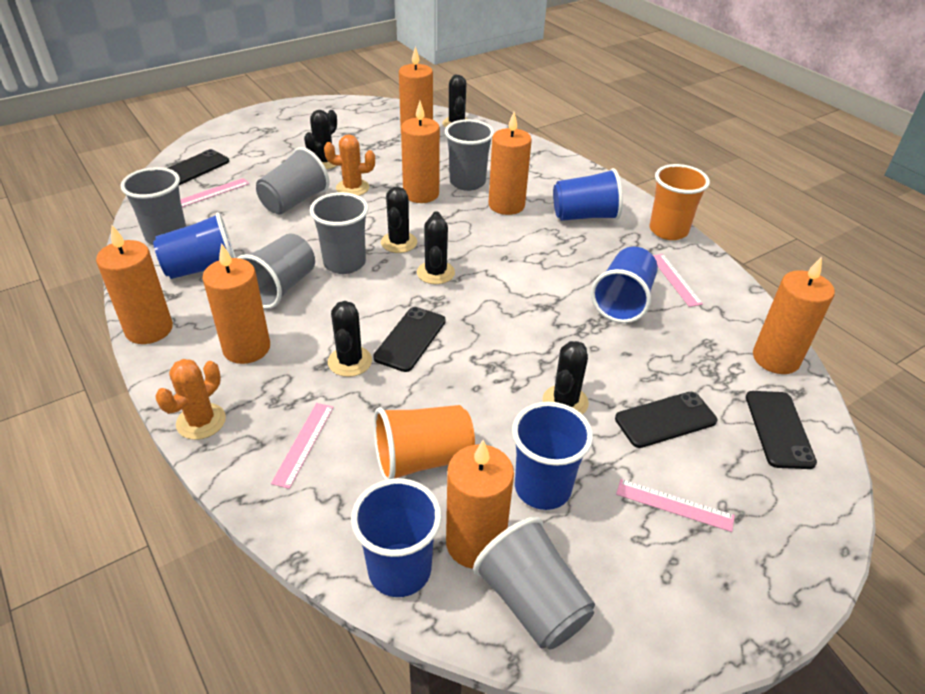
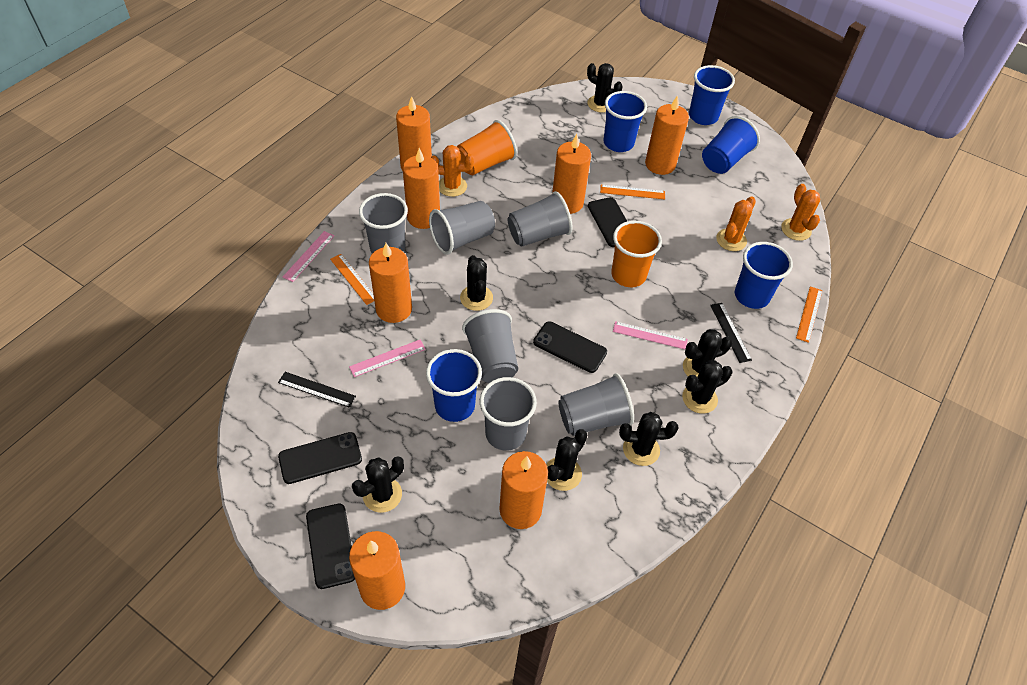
black cactus: [304,110,337,169] [328,301,372,377] [381,187,417,253] [417,211,455,284] [442,75,467,128] [542,341,589,415] = 6 -> [352,456,404,513] [460,255,493,311] [546,429,587,491] [587,63,623,113] [619,412,678,466] [682,361,733,414] [683,329,733,377] = 7
black ruler: none = 0 -> [278,372,356,408] [710,303,752,363] = 2
orange cactus: [155,359,226,440] [324,134,375,196] = 2 -> [431,145,474,197] [716,196,756,251] [781,184,820,241] = 3
orange ruler: none = 0 -> [330,254,374,305] [600,185,665,200] [796,286,823,343] = 3
pink ruler: [180,178,249,207] [271,403,334,489] [616,479,735,532] [653,254,703,307] = 4 -> [283,231,334,282] [349,340,426,377] [613,321,688,349] = 3

